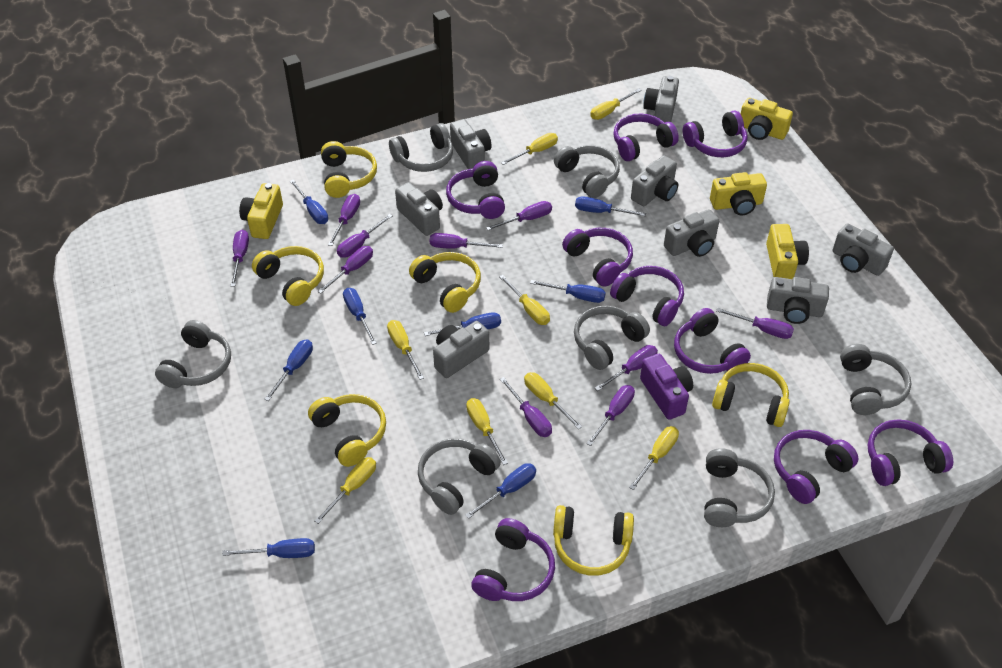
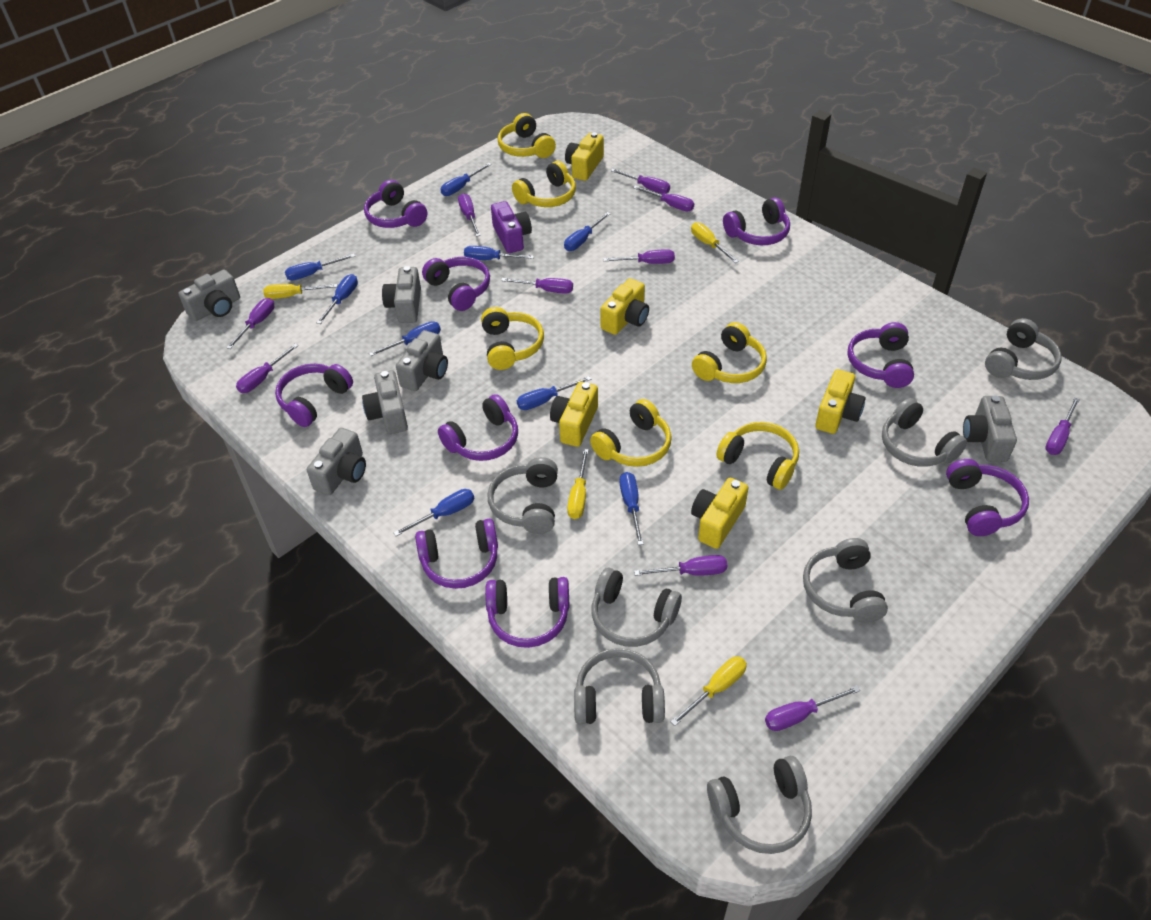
blue screwdriver: [222,538,315,558] [264,339,313,401] [290,180,328,224] [343,288,377,345] [424,312,501,336] [465,463,536,519] [530,280,606,303] [575,196,646,216] = 8 -> [285,254,355,280] [317,274,358,324] [369,321,441,356] [393,489,474,536] [440,163,492,196] [464,246,534,260] [517,376,592,410] [564,212,611,251] [620,472,644,545] = 9
grey camera: [395,182,443,236] [433,321,489,378] [450,119,492,169] [631,155,678,206] [643,76,679,123] [664,209,719,257] [767,277,829,324] [832,223,894,276] = 8 -> [179,270,240,321] [307,428,366,495] [362,370,408,434] [382,266,421,323] [396,330,448,391] [963,395,1017,462] = 6
yellow camera: [239,183,283,239] [710,172,767,215] [741,98,793,140] [766,224,809,279] = 4 -> [550,381,598,447] [565,132,604,181] [600,278,649,335] [691,478,748,549] [815,369,865,434] = 5
yellow screwdriver: [315,457,376,524] [387,320,424,380] [466,398,508,465] [499,275,550,325] [501,133,558,165] [524,372,582,429] [590,88,641,120] [629,426,679,490] = 8 -> [263,284,337,299] [567,449,589,519] [671,656,747,726] [691,222,739,263] = 4

